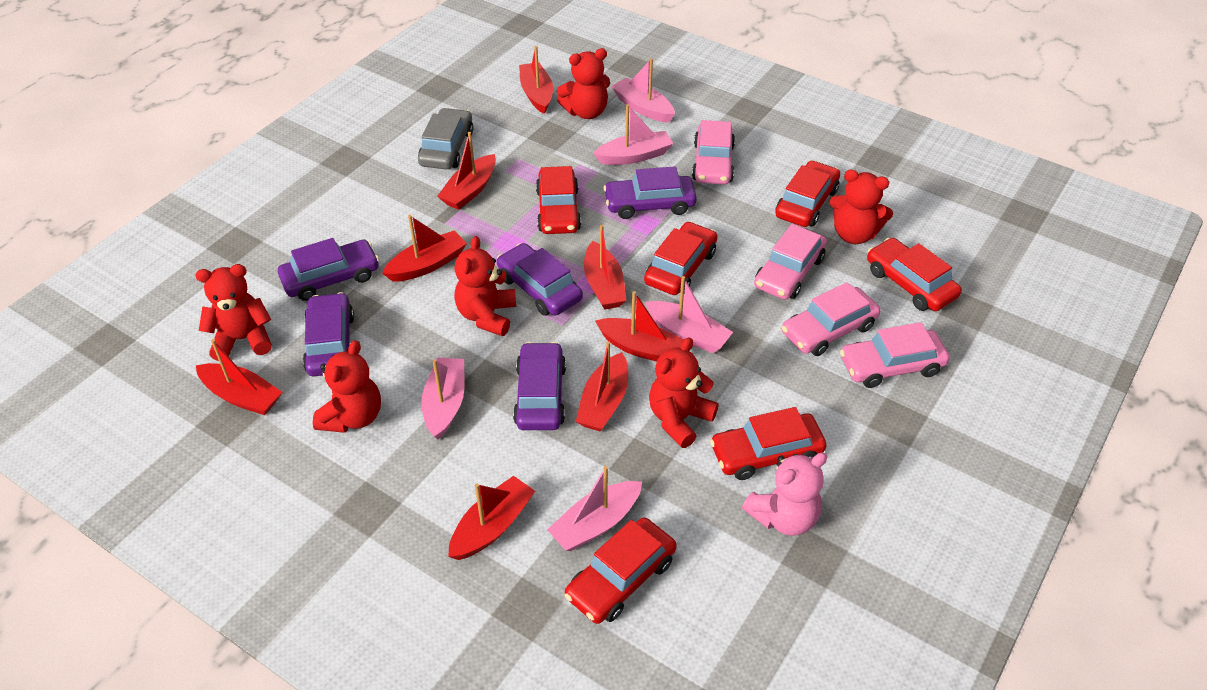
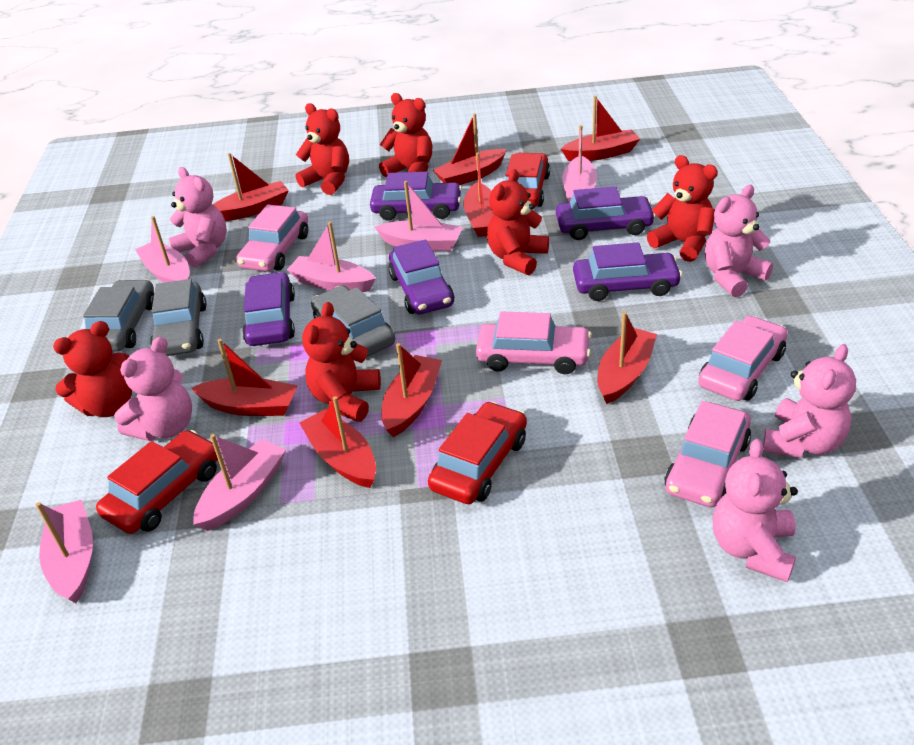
grey car: [418,108,473,170] = 1 -> [83,279,154,351] [150,279,207,356] [311,285,395,357] = 3
pink boat: [421,358,465,440] [547,466,642,551] [593,104,673,165] [611,58,675,123] [645,276,733,353] = 5 -> [36,499,93,603] [135,216,190,283] [193,434,286,531] [287,222,376,292] [375,181,463,251] [562,125,597,203] = 6
pink teddy bear: [742,452,828,536] = 1 -> [114,337,192,441] [169,167,227,268] [705,185,773,297] [713,439,798,583] [763,344,856,458] = 5
red car: [536,166,581,234] [565,518,677,624] [644,222,718,295] [710,407,827,480] [775,160,840,227] [867,238,962,311] = 6 -> [96,430,219,534] [428,401,527,504] [506,153,550,207] = 3

